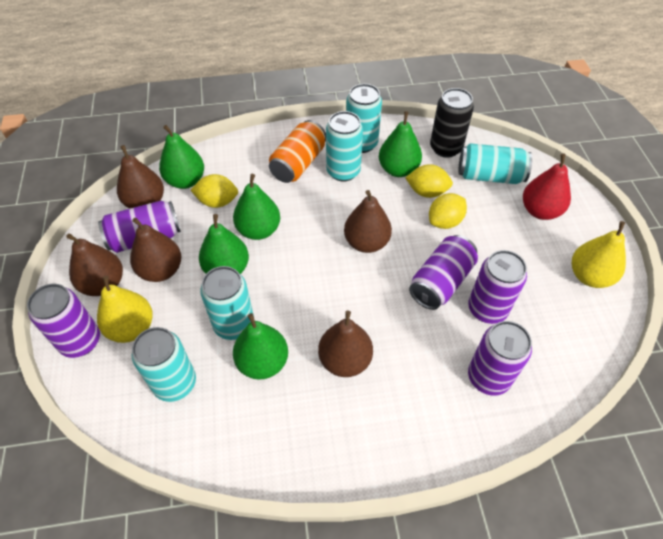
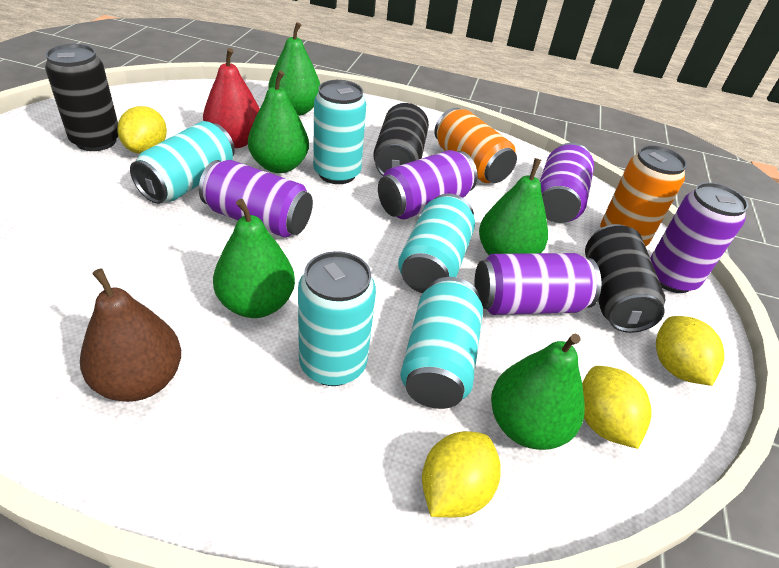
black can: [430,88,474,158] = 1 -> [45,44,118,151] [373,103,429,176] [585,224,665,333] = 3
brown pear: [66,234,123,296] [117,145,164,209] [130,218,181,282] [318,311,373,377] [344,190,392,253] = 5 -> [80,268,181,402] = 1
orange can: [269,120,326,183] = 1 -> [434,108,517,183] [600,145,687,246] = 2
yellow lemon: [191,174,238,208] [405,164,453,198] [429,193,467,229] = 3 -> [117,106,167,154] [422,431,501,518] [582,366,652,449] [656,316,724,386] = 4
yellow pear: [97,276,153,343] [572,221,626,288] = 2 -> none = 0

